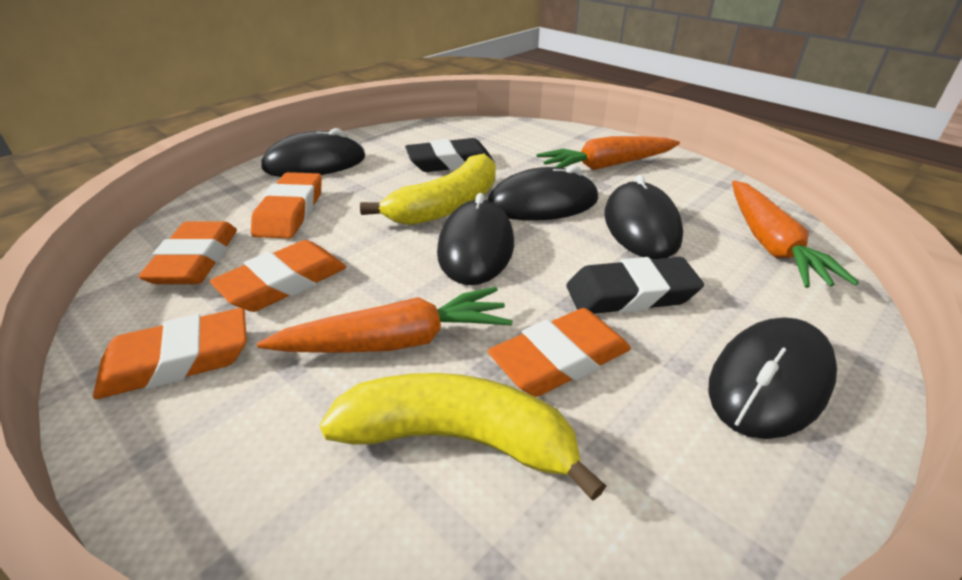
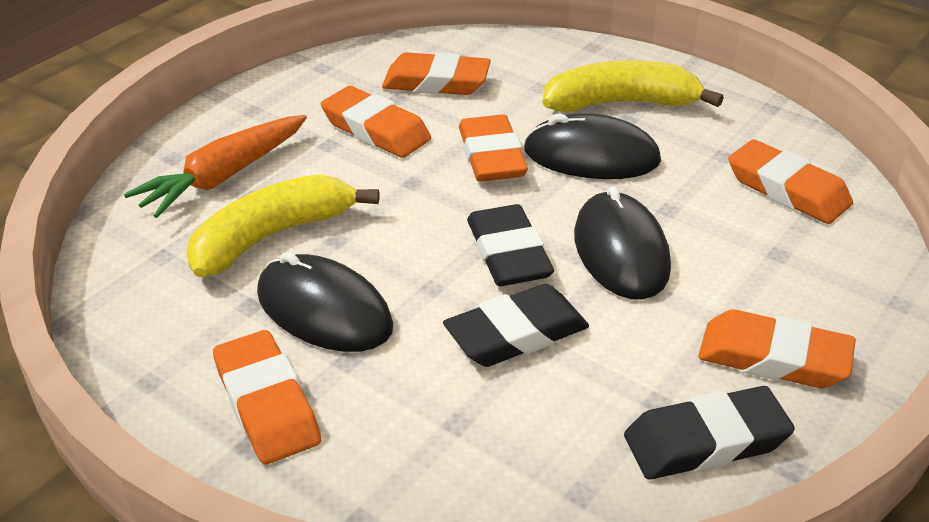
black eraser: [405,138,495,172] [566,257,704,314] = 2 -> [443,284,589,367] [467,204,554,286] [624,386,795,480] = 3
black mouse: [261,128,365,177] [437,193,514,285] [488,165,598,221] [604,174,683,259] [708,318,837,439] = 5 -> [257,252,393,352] [524,113,661,179] [574,186,671,300] = 3
orange carrot: [257,287,513,353] [536,136,680,170] [732,181,859,288] = 3 -> [124,115,307,218] = 1
orange eraser: [93,308,247,399] [138,221,237,284] [210,240,346,312] [251,172,322,239] [488,308,631,397] = 5 -> [213,330,321,464] [321,86,431,158] [382,52,491,95] [459,114,528,182] [698,309,856,388] [728,139,853,224] = 6

